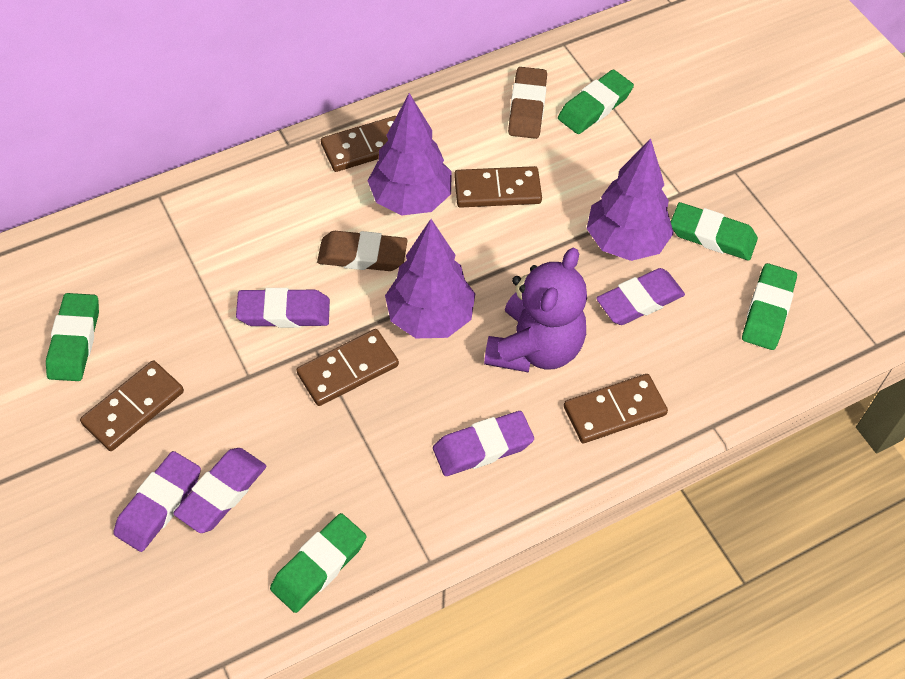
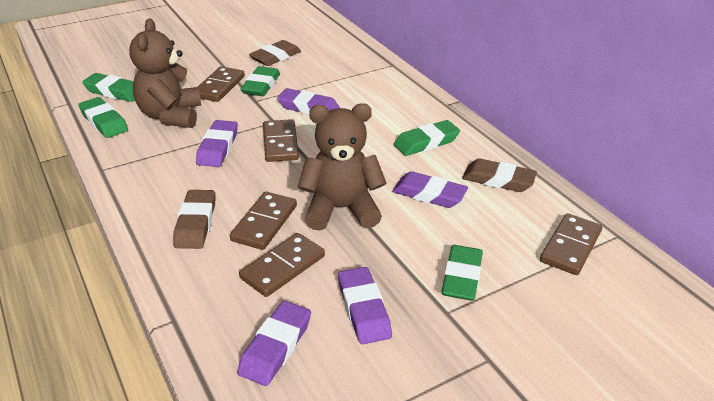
brown eraser: [317,231,408,271] [508,67,547,139] = 2 -> [173,190,215,249] [249,40,301,66] [462,159,537,192] = 3
brown teddy bear: none = 0 -> [129,19,201,128] [298,103,386,231] = 2
purple teddy bear: [484,248,587,373] = 1 -> none = 0
purple tree: [368,93,452,215] [385,219,475,338] [587,138,674,261] = 3 -> none = 0

